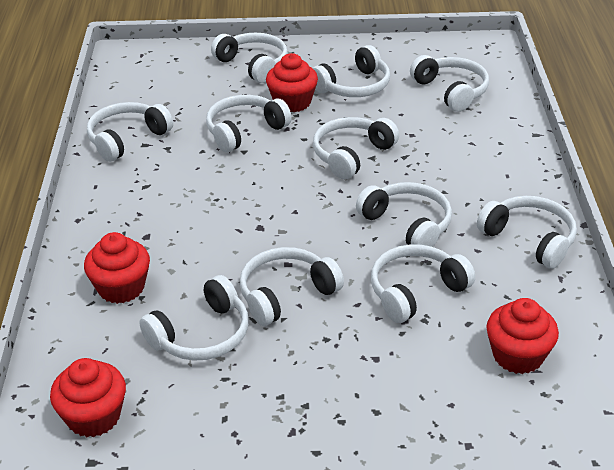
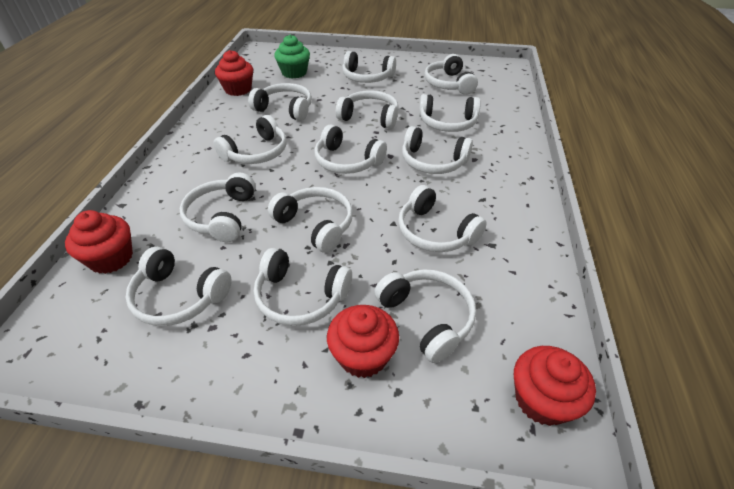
green cupcake: none = 0 -> [274,35,310,79] = 1
white headphones: [87,102,173,162] [140,275,249,361] [206,95,292,152] [211,33,288,83] [240,247,344,326] [313,45,390,97] [313,117,399,179] [356,182,452,247] [371,244,475,323] [410,55,489,112] [477,196,577,269] = 11 -> [125,247,232,326] [180,172,256,242] [213,115,286,164] [248,83,312,121] [254,248,352,326] [268,187,353,253] [314,125,387,174] [336,90,399,129] [342,51,396,83] [374,269,476,363] [398,185,487,252] [402,126,473,174] [419,94,481,132] [424,54,478,95] = 14

